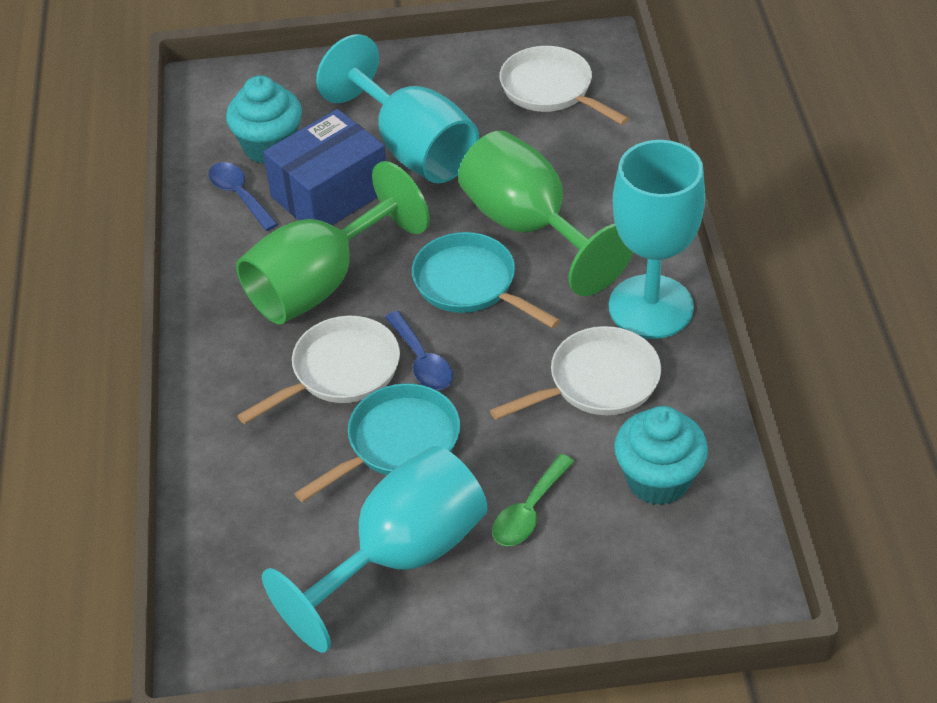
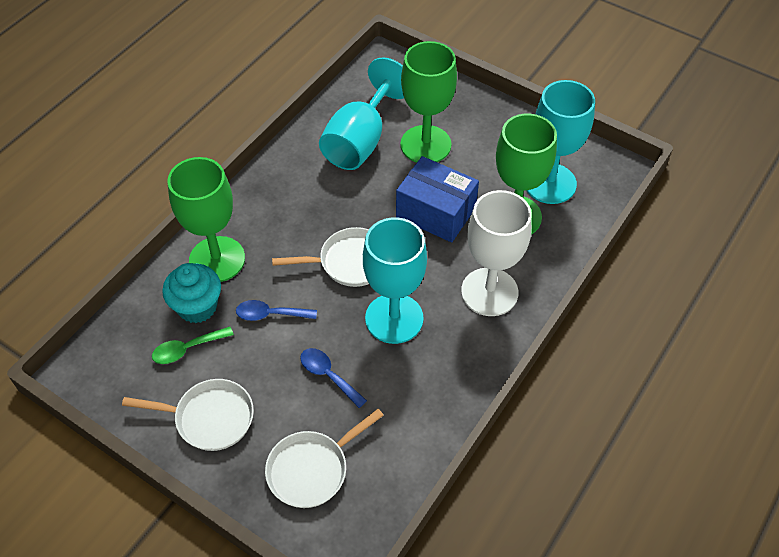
green goblet: [236,161,430,324] [458,130,633,296] = 2 -> [167,157,245,282] [400,41,457,163] [496,113,557,235] = 3
turquoise cupcake: [226,75,302,164] [614,406,708,505] = 2 -> [162,263,221,323] = 1
turquoise pan: [294,383,460,503] [412,232,560,328] = 2 -> none = 0
white goblet: none = 0 -> [461,190,532,316] = 1

